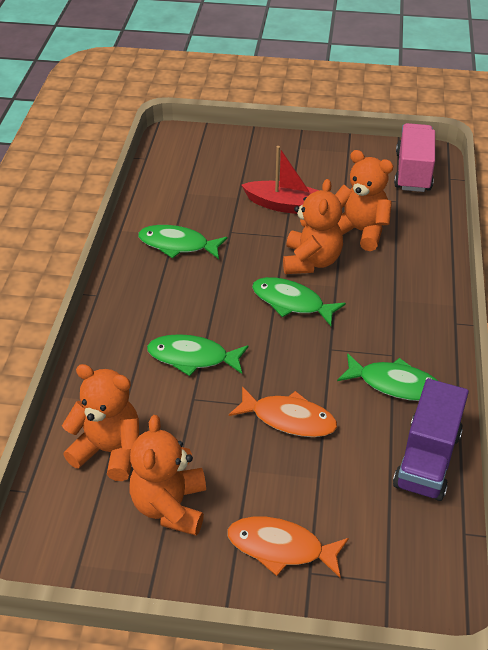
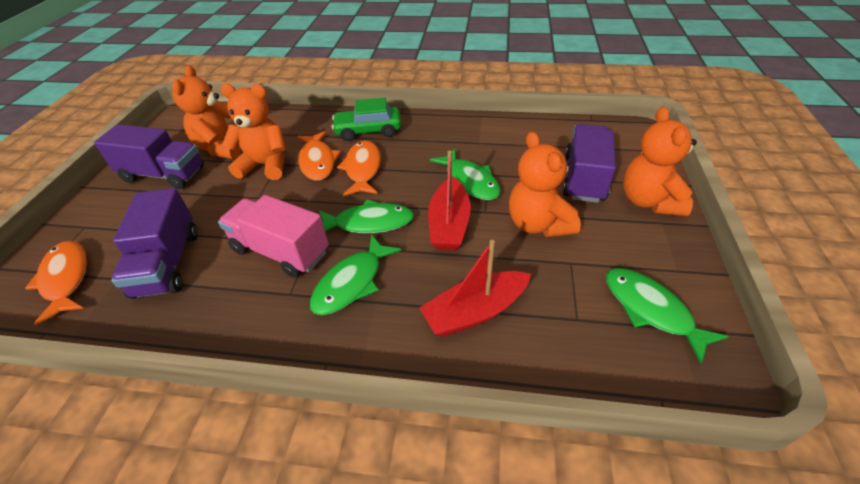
green car: none = 0 -> [332,98,401,141] = 1
orange fish: [227,517,349,577] [229,386,337,437] = 2 -> [25,241,87,325] [297,131,341,181] [337,140,381,196] = 3
purple truck: [393,379,469,501] = 1 -> [94,124,204,189] [111,188,198,299] [563,124,616,203] = 3
red boat: [241,146,319,214] = 1 -> [419,240,531,337] [428,151,471,250] = 2

